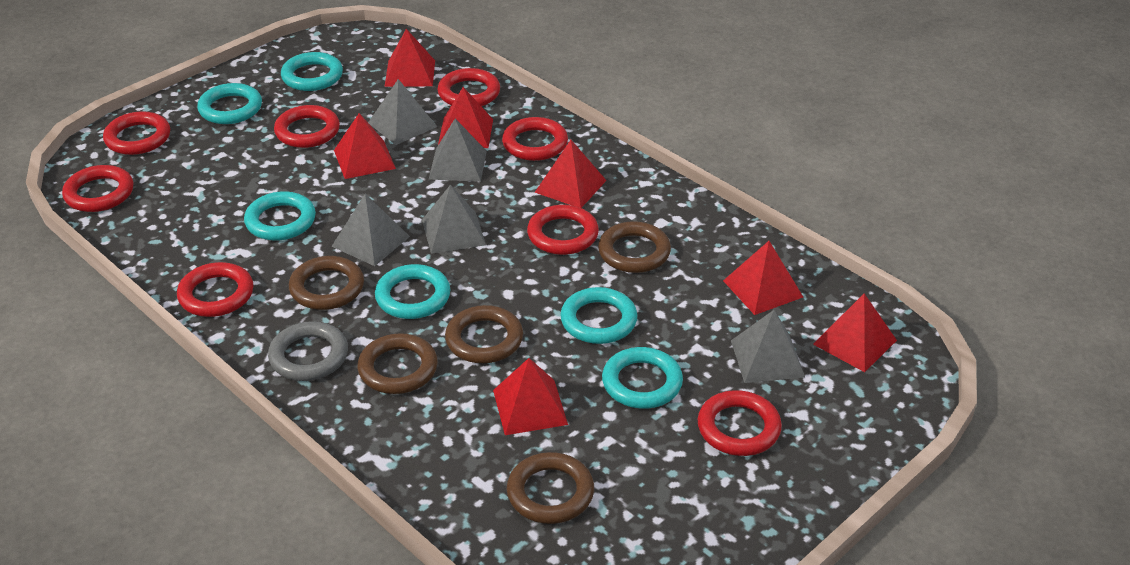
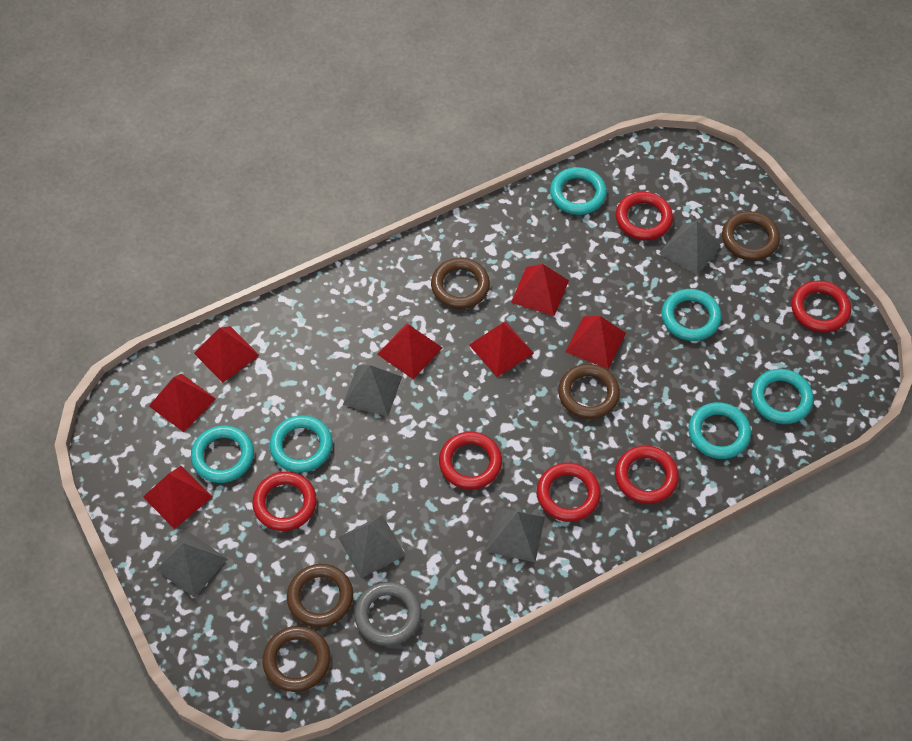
red ring: [62,165,134,212] [103,111,170,155] [177,262,254,317] [274,105,340,148] [437,68,500,106] [502,117,568,161] [527,205,599,255] [698,390,782,456] = 8 -> [252,472,317,531] [439,432,502,490] [537,463,601,522] [615,445,679,504] [616,192,673,240] [791,281,851,333] = 6

